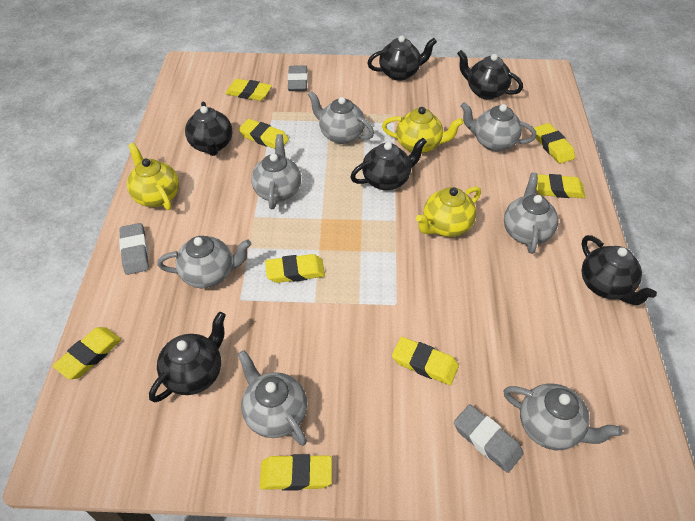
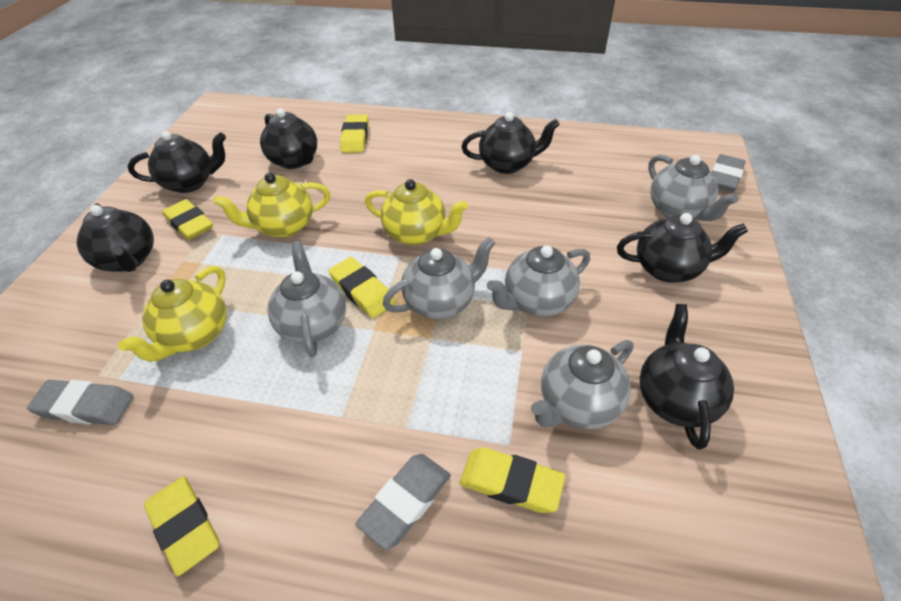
grey teapot: [157,236,251,288] [238,350,307,446] [251,134,301,209] [308,91,374,144] [461,102,537,151] [504,173,558,254] [504,383,622,450] = 7 -> [268,241,346,358] [383,237,495,319] [487,245,590,317] [531,340,634,429] [648,155,738,221] = 5
yellow eraser: [53,327,122,379] [225,79,272,101] [239,119,289,149] [259,454,332,491] [265,254,325,283] [392,337,459,385] [534,123,575,164] [536,174,585,198] = 8 -> [144,476,219,576] [162,199,213,240] [328,257,396,318] [340,114,369,153] [460,447,565,513] = 5

